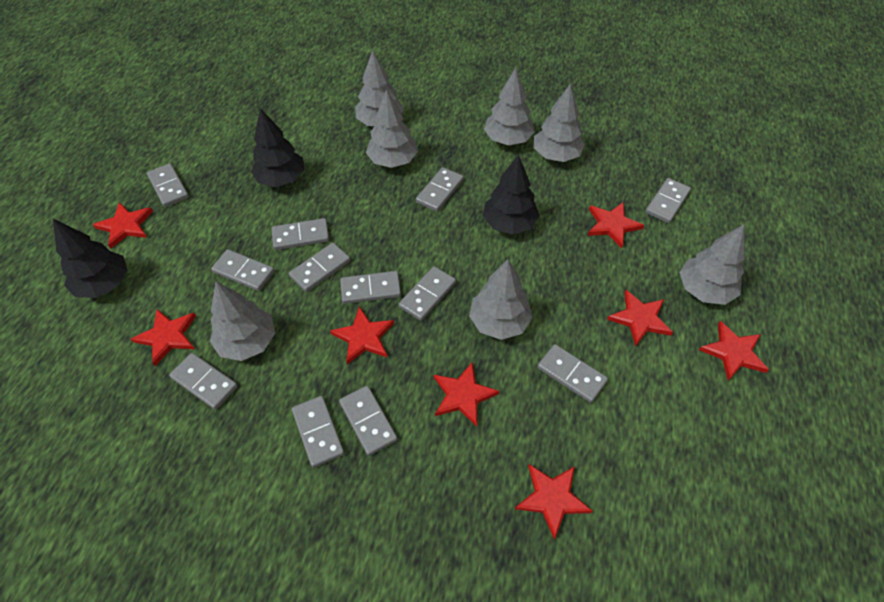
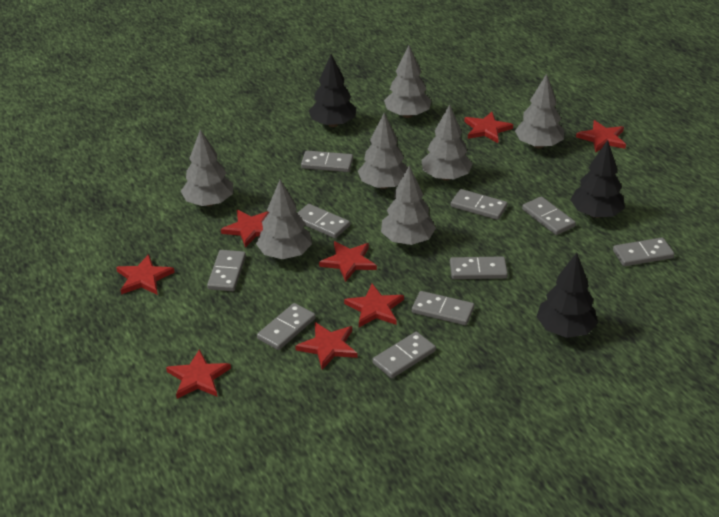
grey domino: [147,163,189,207] [169,353,238,410] [211,249,275,291] [272,218,329,250] [289,243,350,292] [292,396,344,468] [339,386,397,456] [340,271,401,304] [399,266,456,321] [416,167,464,212] [537,344,608,403] [645,178,691,223] = 12 -> [207,250,246,291] [257,303,316,350] [297,204,350,238] [301,151,353,172] [372,332,436,378] [412,291,474,325] [450,256,508,279] [451,189,507,220] [522,196,576,235] [613,238,674,266] = 10

